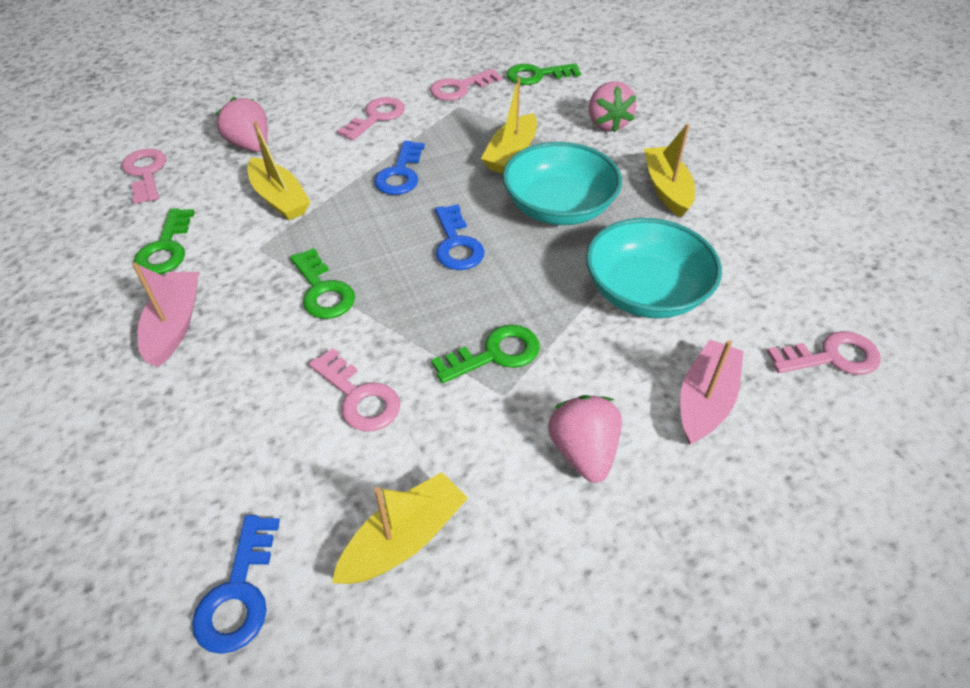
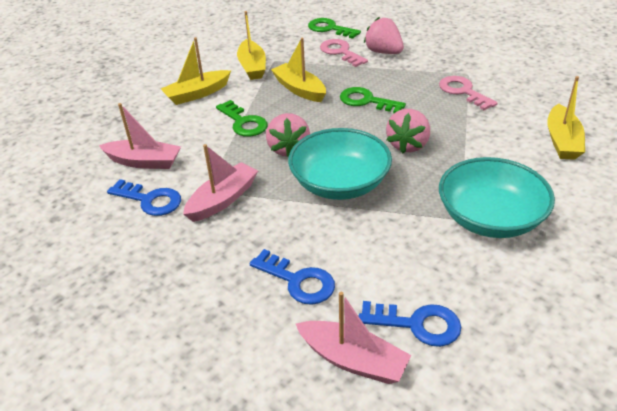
green key: [134,208,195,274] [290,248,355,319] [431,325,540,383] [506,63,581,85] = 4 -> [216,100,267,137] [308,18,361,39] [340,87,406,113] = 3
pink boat: [132,262,199,367] [680,340,744,445] = 2 -> [99,103,181,169] [183,144,258,222] [296,292,412,384] = 3
pink key: [121,149,166,204] [309,348,400,431] [337,97,405,140] [430,69,502,101] [767,331,881,375] = 5 -> [320,39,368,67] [439,76,498,110] = 2

